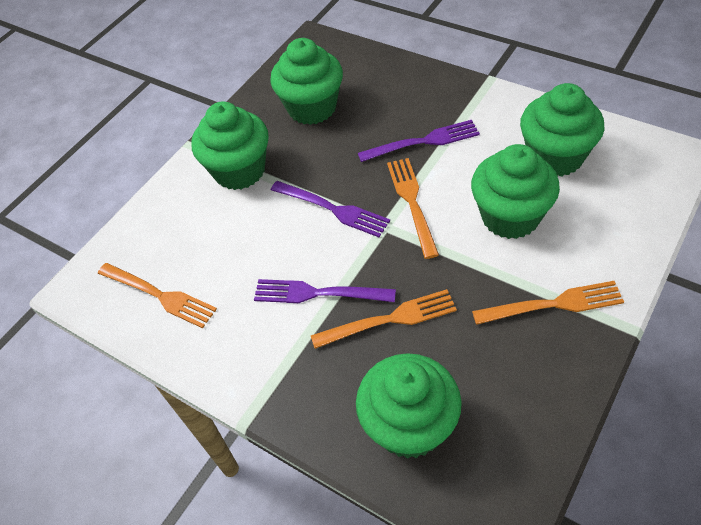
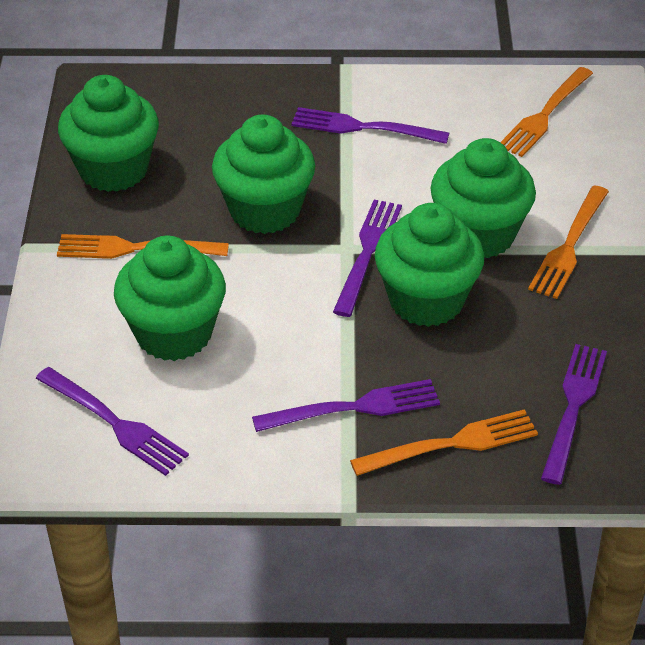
purple fork: [254,279,396,303] [271,181,390,237] [358,120,480,162] = 3 -> [35,367,189,476] [252,379,440,432] [291,107,449,144] [333,200,402,317] [541,344,607,485] = 5

